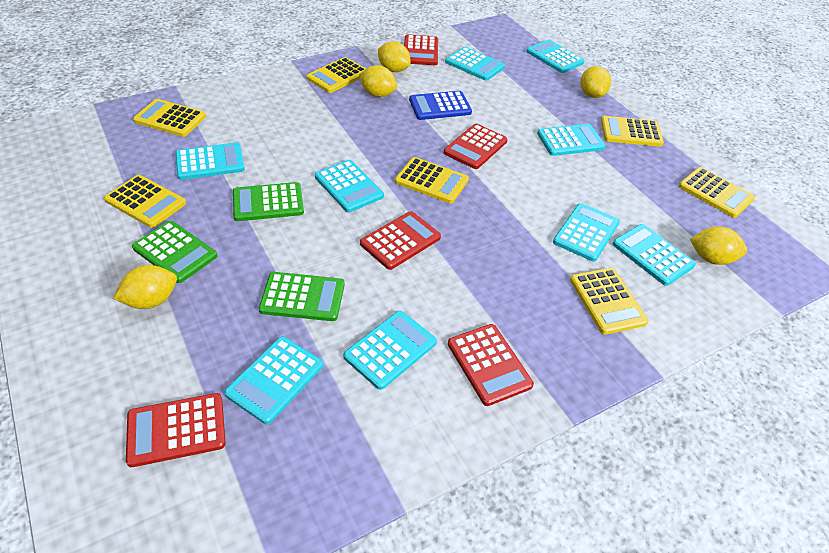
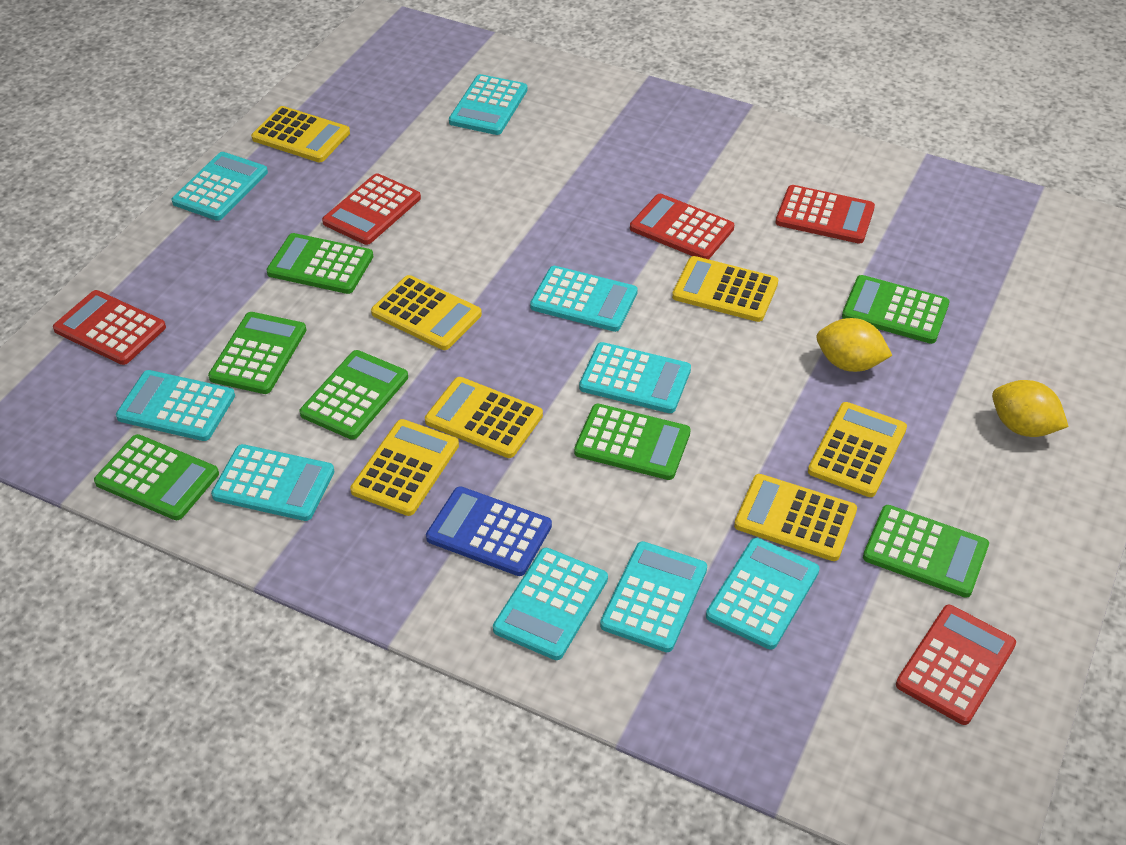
green calculator: [132,221,217,283] [233,182,304,221] [259,272,344,321] = 3 -> [94,434,219,520] [208,312,306,394] [266,233,373,294] [300,350,408,440] [574,404,691,480] [842,275,950,344] [863,505,989,598] = 7
yellow lemon: [113,265,177,309] [359,65,397,97] [378,41,411,72] [580,66,611,98] [690,227,747,265] = 5 -> [817,318,892,372] [992,380,1069,437] = 2

